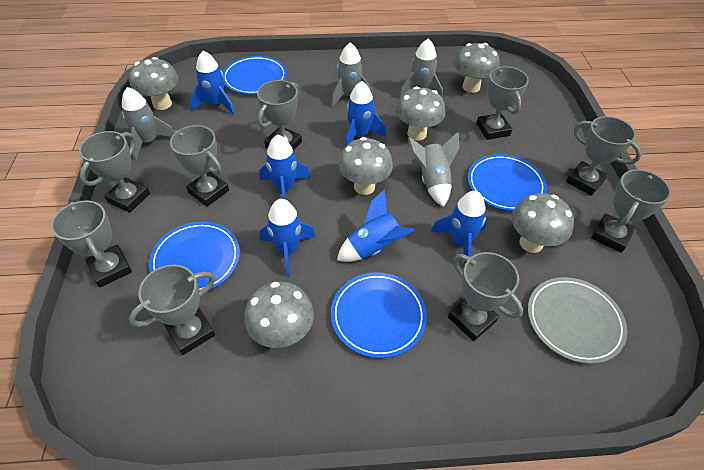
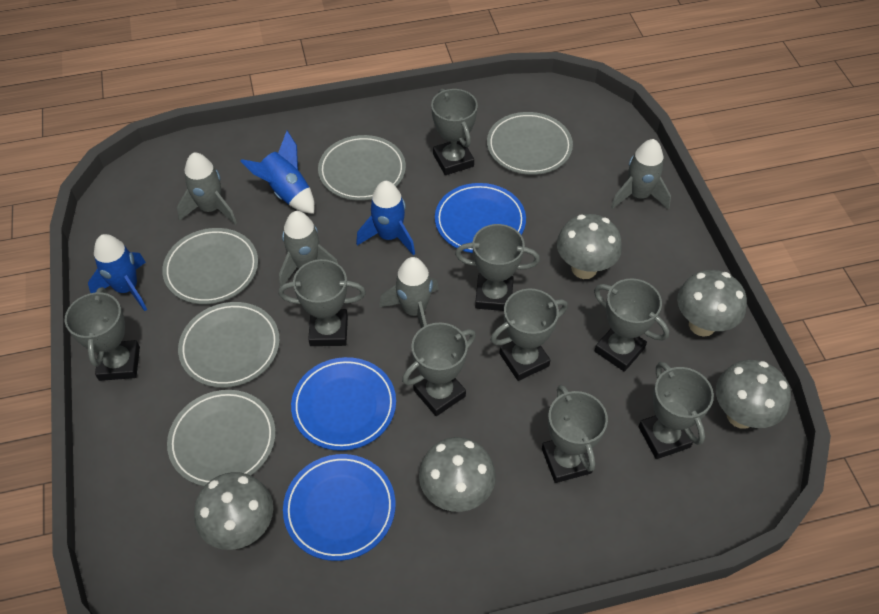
blue plate: [149,222,240,291] [223,56,287,95] [331,272,427,358] [468,154,547,211] = 4 -> [283,454,396,561] [291,357,396,451] [435,183,526,253] = 3
blue rocket: [190,50,235,115] [259,135,310,200] [260,199,316,277] [337,189,414,262] [345,81,386,146] [431,191,486,264] = 6 -> [88,234,147,311] [240,131,315,214] [356,181,415,255] = 3
grey mushroom: [129,57,179,110] [244,281,314,348] [338,137,393,195] [396,86,445,140] [454,43,500,93] [511,193,574,253] = 6 -> [194,472,273,550] [419,437,496,512] [557,214,622,279] [677,270,747,337] [716,360,791,429] = 5
grey plate: [528,277,627,364] = 1 -> [162,228,258,304] [167,390,276,486] [178,302,280,388] [318,135,406,201] [487,112,573,175] = 5

